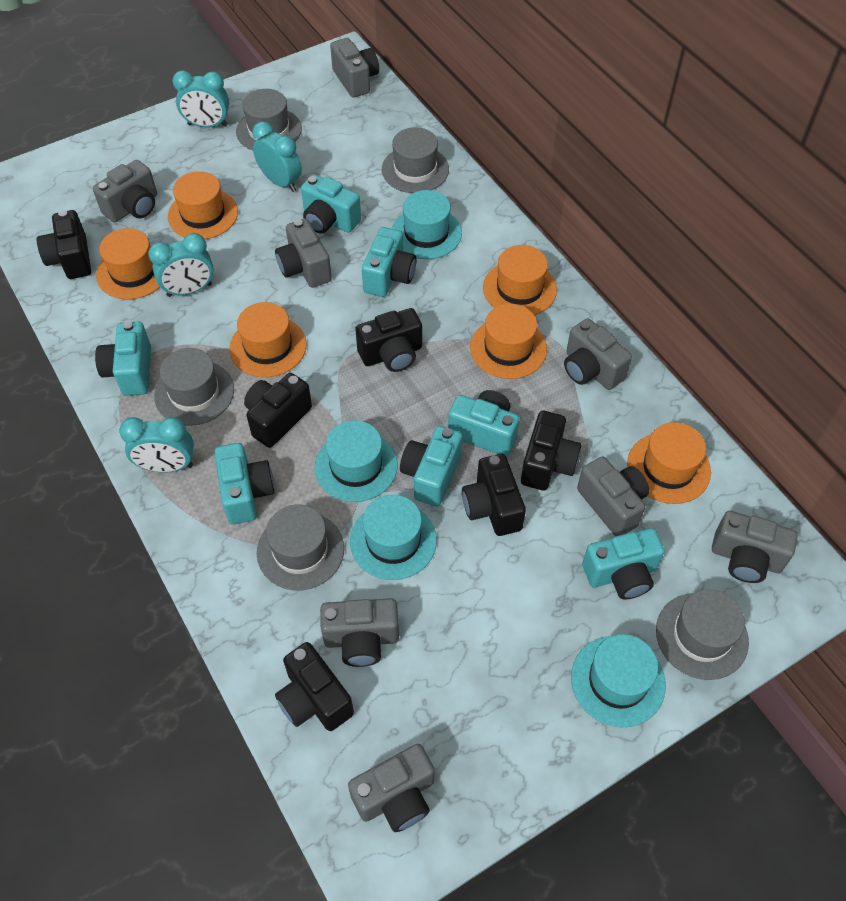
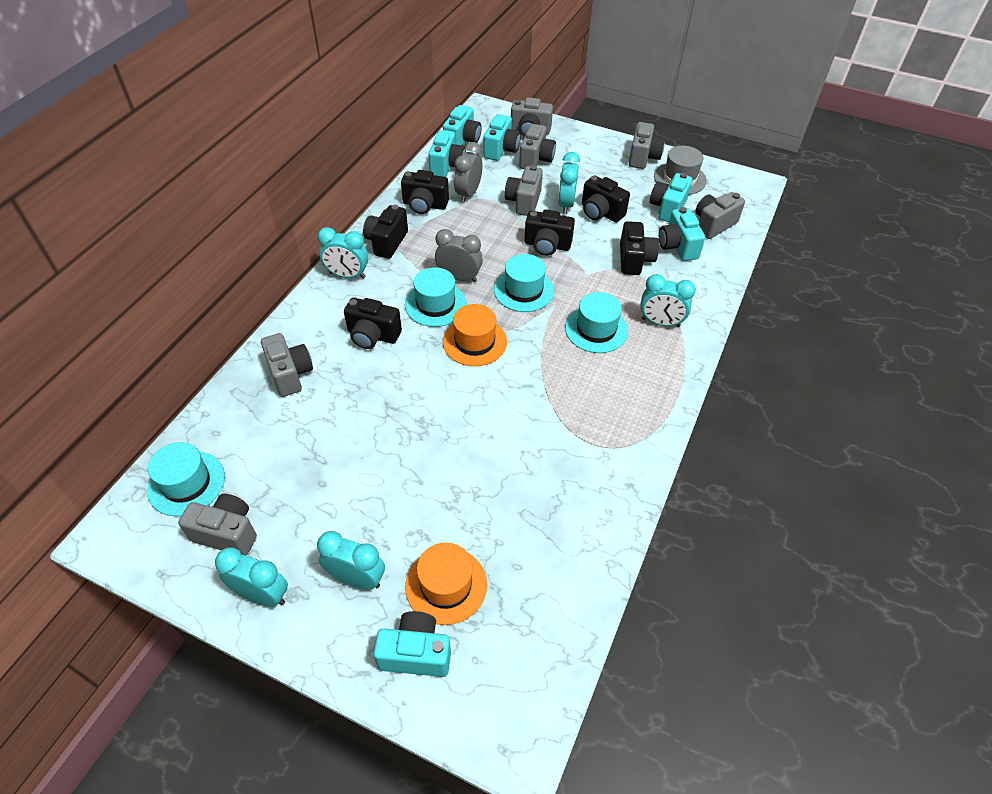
grey camera: [93,160,157,223] [275,218,332,288] [320,598,399,667] [330,38,379,98] [348,744,435,832] [564,318,632,390] [577,457,649,536] [712,511,798,583] = 8 -> [178,493,257,556] [261,333,313,397] [505,165,543,216] [511,97,553,137] [519,124,556,169] [629,122,665,169] [695,192,745,239] = 7
grey clock: none = 0 -> [435,229,483,282] [454,142,482,203] = 2
grey hat: [154,348,234,426] [236,89,302,150] [257,504,344,590] [382,127,449,193] [656,589,749,680] = 5 -> [654,146,707,195] = 1
orange hat: [96,228,160,299] [168,171,238,239] [229,302,307,377] [470,304,547,379] [483,245,557,315] [627,422,711,504] = 6 -> [405,543,487,625] [443,304,507,366] = 2
turquoise camera: [95,321,151,396] [215,443,274,524] [301,174,361,234] [362,227,416,297] [400,426,462,507] [448,390,520,456] [582,528,665,599] = 7 -> [373,611,451,677] [428,130,466,177] [443,105,482,145] [483,114,521,161] [650,173,692,222] [659,207,705,261] = 6
turquoise clock: [119,417,194,473] [148,233,214,297] [173,70,229,128] [252,121,302,192] = 4 -> [215,547,288,607] [317,531,385,590] [318,227,368,279] [558,152,580,214] [640,274,696,327] = 5

